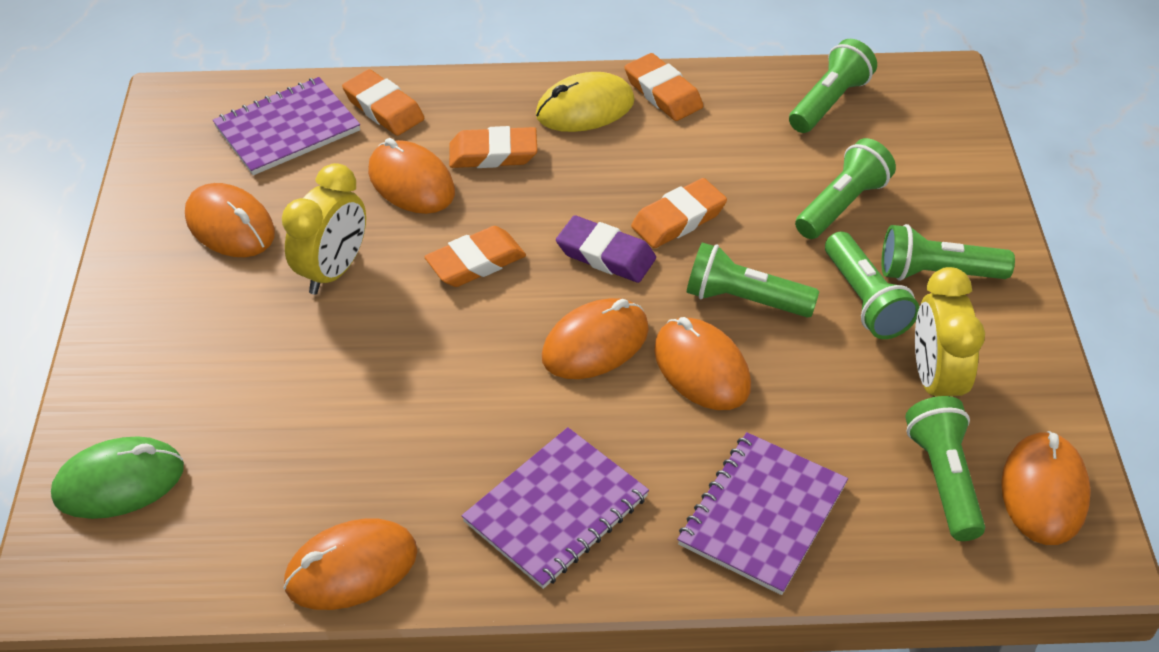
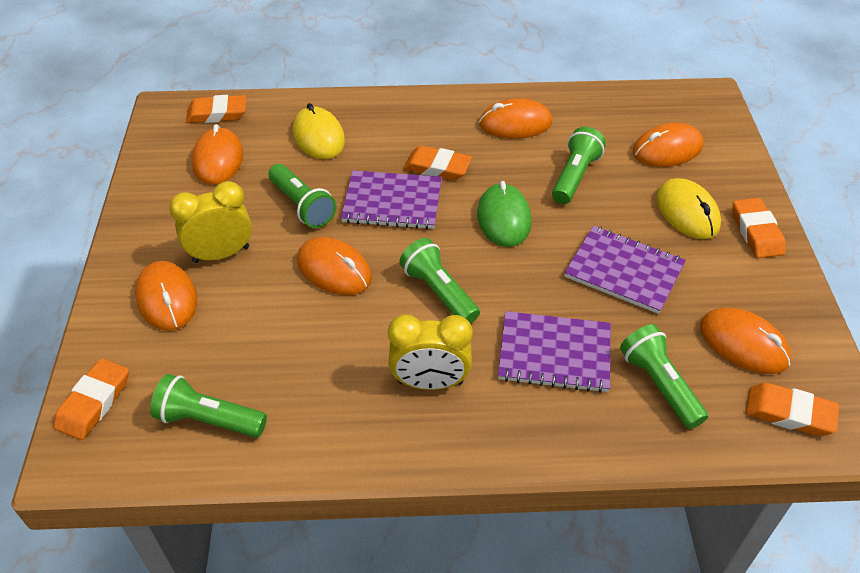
green flashlight: [687,242,819,318] [789,39,877,133] [795,138,896,239] [825,231,919,339] [882,224,1015,281] [905,396,985,541] = 6 -> [150,374,267,438] [268,164,337,228] [400,238,480,324] [552,127,606,204] [620,324,708,429] = 5
purple eraser: [556,215,656,283] = 1 -> none = 0
yellow mouse: [536,72,635,132] = 1 -> [293,103,345,159] [656,178,721,239] = 2

